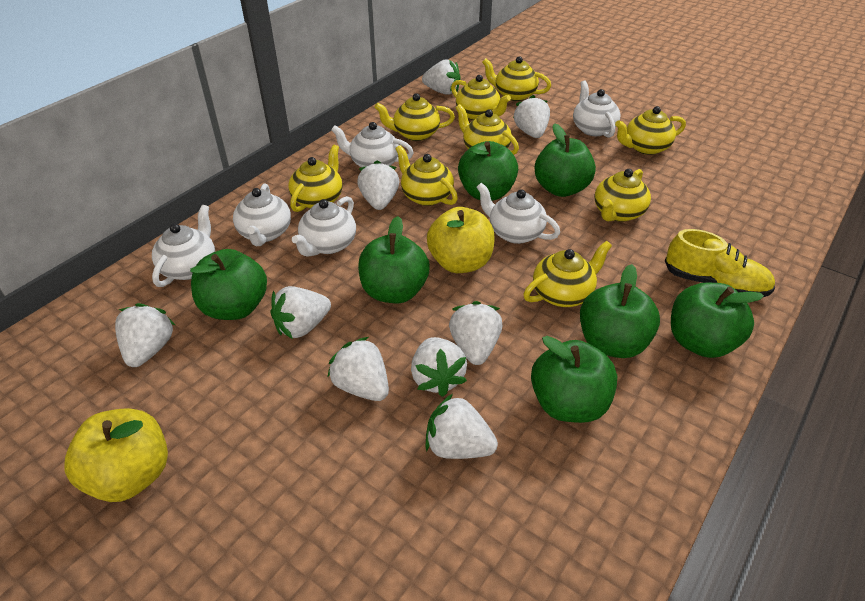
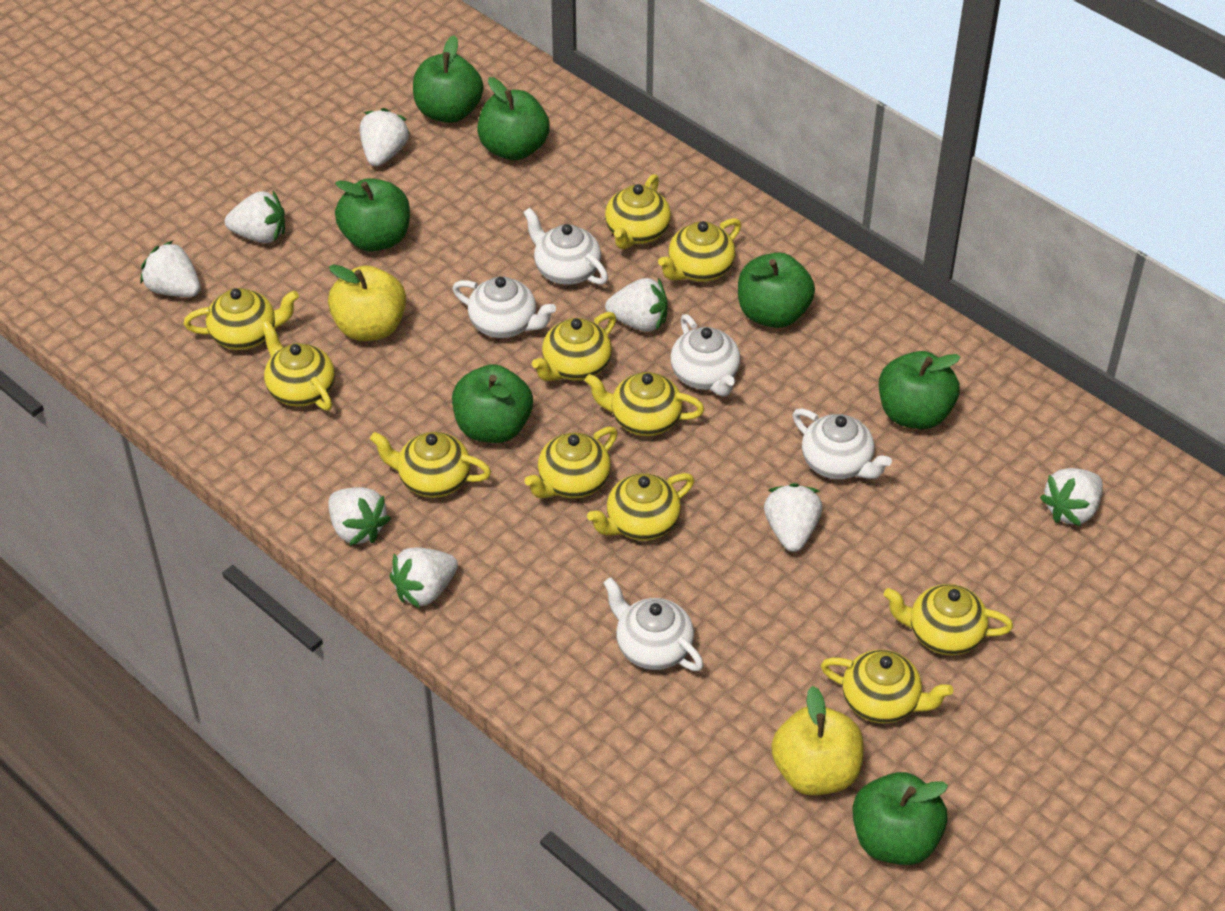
white strawberry: [115,303,175,367] [270,286,331,339] [327,337,389,401] [357,160,399,210] [411,337,467,397] [422,59,461,95] [425,394,498,459] [449,301,502,365] [513,95,550,138] = 9 -> [140,241,201,297] [225,191,285,243] [328,487,391,546] [360,108,410,166] [389,547,458,608] [605,278,668,332] [764,483,822,552] [1040,468,1103,526] = 8
white teapot: [152,205,215,287] [233,183,291,246] [292,196,356,257] [331,122,414,168] [477,182,560,244] [573,80,621,138] = 6 -> [452,276,556,338] [523,208,608,285] [603,577,704,671] [670,314,740,396] [793,409,892,479] = 5
yellow shoe: [665,229,775,297] = 1 -> none = 0
yellow teapot: [289,145,342,212] [375,93,455,141] [396,145,458,206] [451,75,511,120] [456,104,519,155] [482,56,551,101] [523,241,612,307] [594,169,651,222] [615,106,686,155] = 9 -> [184,288,299,350] [261,321,335,411] [370,432,491,498] [524,427,618,498] [532,312,616,381] [585,372,704,436] [587,473,694,541] [605,174,671,250] [658,218,741,282] [821,650,953,723] [884,584,1013,655] = 11

